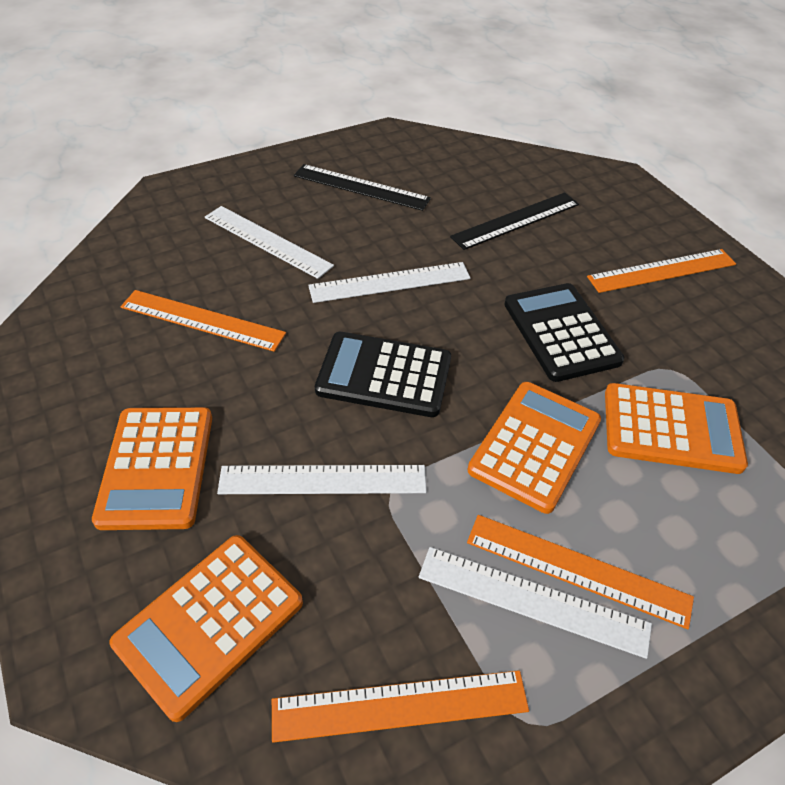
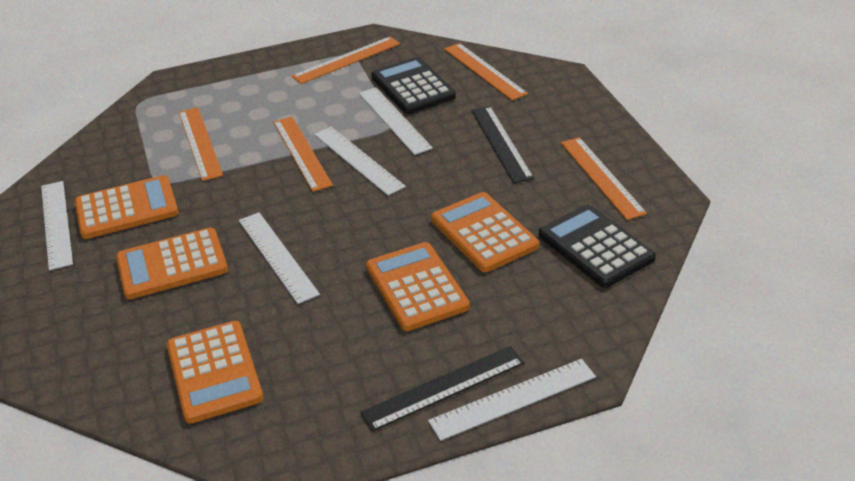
orange calculator: [92,407,212,530] [110,535,303,722] [467,382,601,514] [605,383,748,474] = 4 -> [74,175,178,239] [116,228,228,299] [167,321,263,423] [366,242,470,331] [431,192,539,272] = 5
orange ruler: [121,290,286,352] [272,670,529,743] [467,515,694,629] [587,249,736,293] = 4 -> [179,107,223,181] [273,117,333,192] [292,37,400,84] [444,43,528,100] [561,137,647,220] = 5
white ruler: [205,206,334,279] [217,465,426,494] [308,262,471,303] [419,547,652,659] = 4 -> [41,181,73,270] [239,212,320,304] [314,127,406,195] [359,87,433,155] [428,359,596,441] = 5

